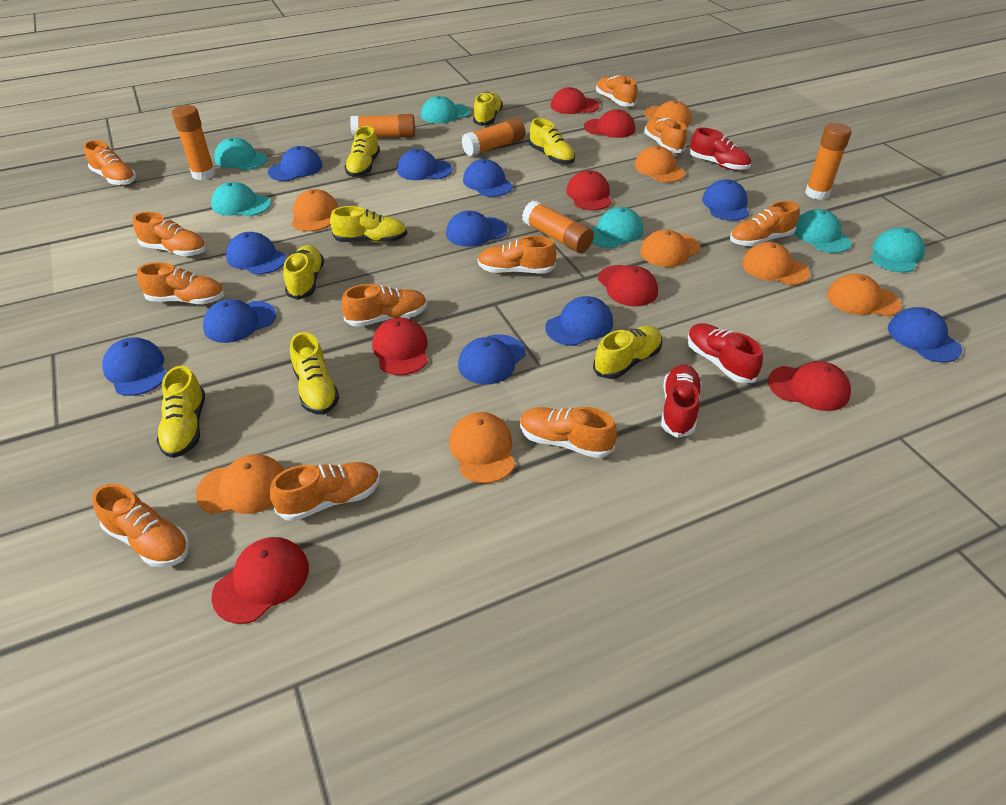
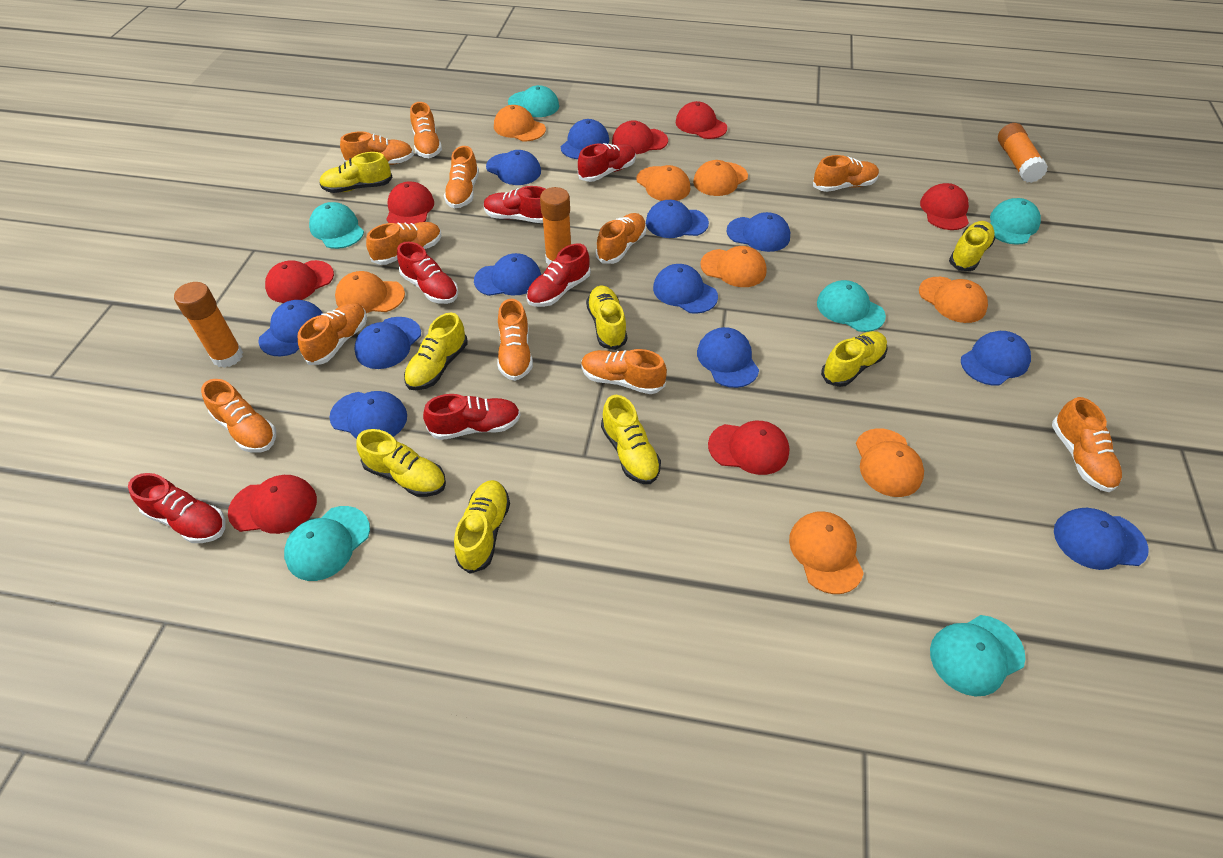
blue cap: [102,337,166,396] [203,299,276,343] [226,232,287,275] [268,146,323,181] [397,149,452,180] [446,210,507,247] [458,334,525,385] [463,159,513,197] [545,296,613,346] [702,179,749,221] [888,307,962,362] = 11 -> [258,300,322,356] [329,391,407,439] [354,317,421,369] [474,253,541,296] [486,150,541,185] [561,119,609,159] [646,200,709,238] [653,264,718,314] [697,327,759,388] [726,212,790,252] [961,331,1031,386] [1054,508,1149,570] = 12
orange glue stick: [172,105,216,180] [350,114,415,139] [462,118,525,156] [522,200,594,253] [805,123,852,200] = 5 -> [174,282,243,368] [540,187,571,266] [998,123,1048,183] = 3
red shoe: [661,364,702,438] [687,323,763,383] [690,128,751,170] = 3 -> [128,473,226,543] [397,242,458,304] [423,394,520,440] [484,186,546,223] [526,243,591,307] [578,143,636,182] = 6

